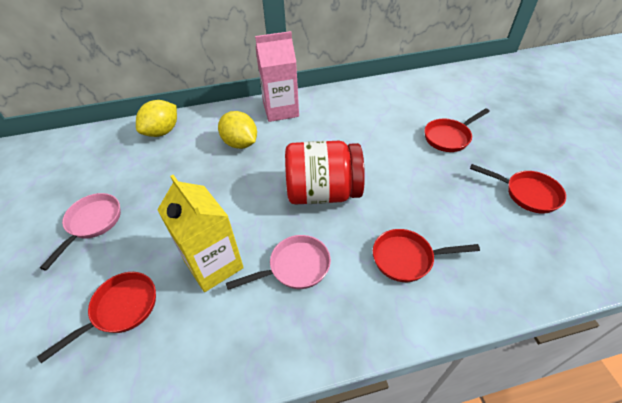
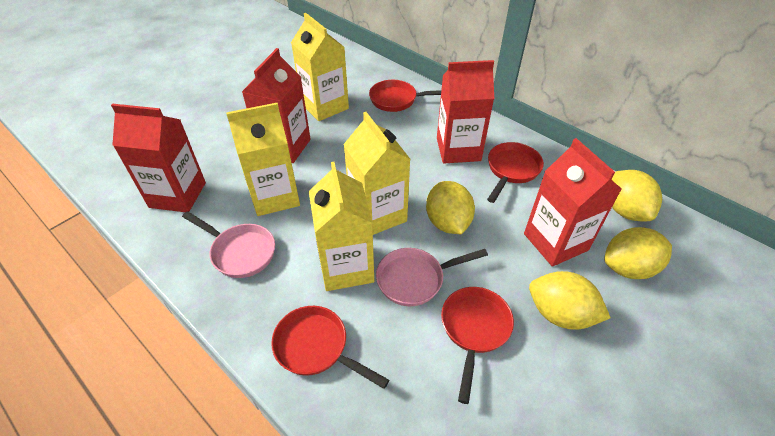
pink carton: [255,31,299,122] = 1 -> none = 0
red carton: none = 0 -> [111,104,206,212] [242,48,310,163] [437,60,494,163] [524,138,622,267] = 4
red jar: [285,141,365,204] = 1 -> none = 0
yellow carton: [157,175,244,292] = 1 -> [226,103,300,216] [291,13,349,121] [309,162,374,291] [343,112,410,235] = 4
yellow lemon: [136,100,177,137] [218,111,257,149] = 2 -> [426,181,475,234] [529,271,611,330] [604,227,672,279] [611,170,662,221] = 4

